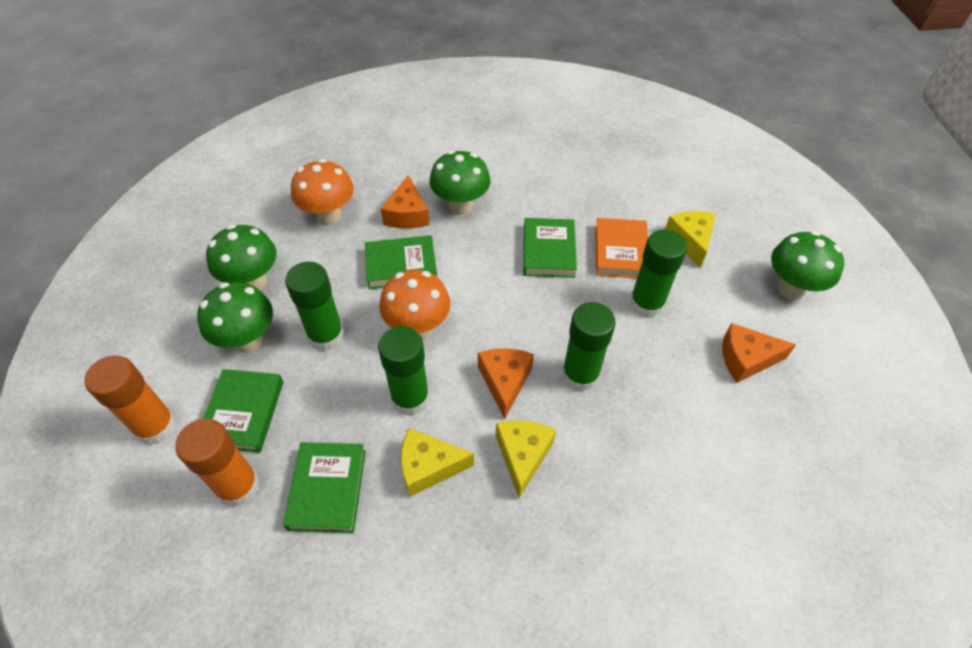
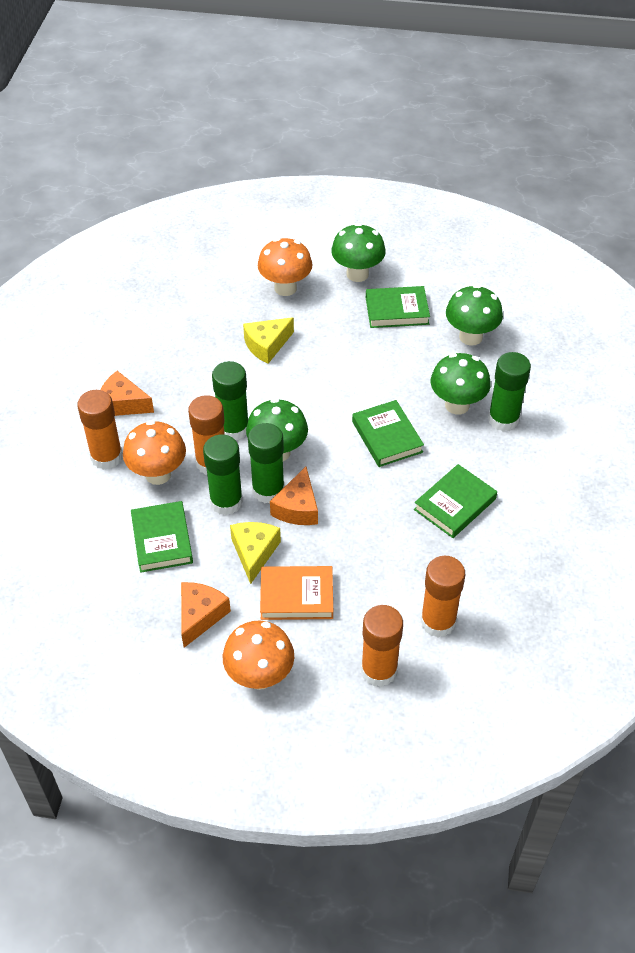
orange glue stick: [84,355,176,445] [175,419,260,507] = 2 -> [77,390,123,470] [188,395,225,475] [361,605,403,687] [420,556,465,637] = 4
orange mushroom: [291,159,354,226] [379,270,451,339] = 2 -> [123,420,186,485] [223,621,294,690] [258,238,312,296] = 3
yellow cheese: [401,428,474,497] [496,420,556,498] [665,211,716,268] = 3 -> [230,522,281,584] [243,317,294,364] = 2

